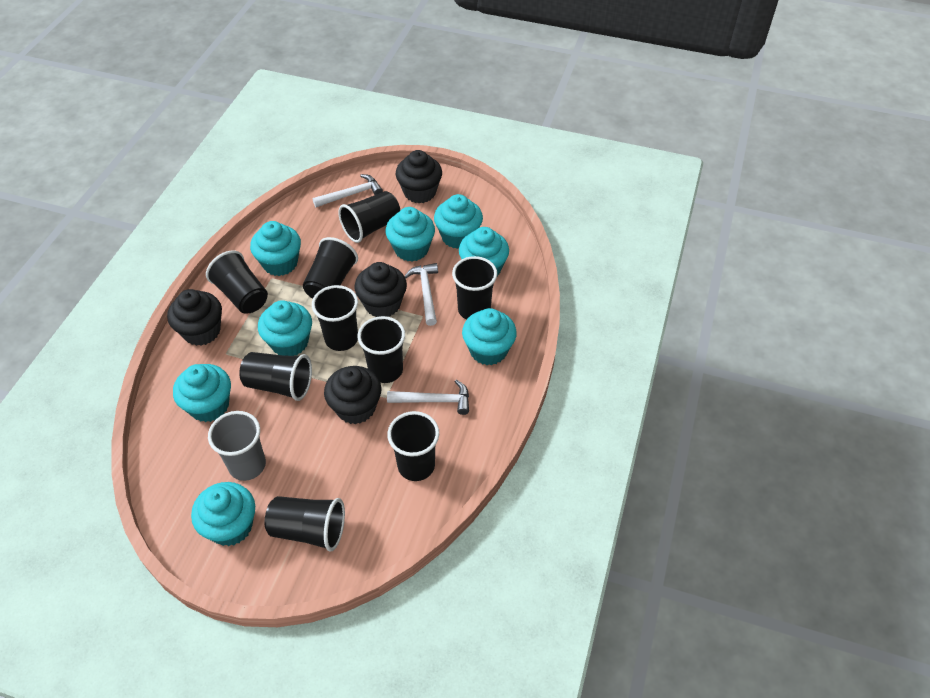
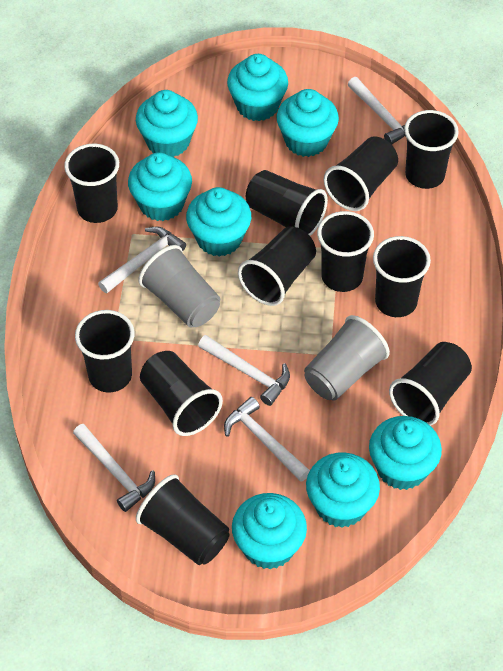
black cup: [206,250,268,314] [239,352,312,401] [265,496,345,551] [303,237,358,299] [312,285,358,351] [338,191,400,243] [358,316,405,383] [387,411,439,481] [452,256,497,320] = 9 -> [64,144,119,223] [75,310,134,393] [136,474,230,565] [140,351,223,436] [238,226,316,306] [246,170,328,236] [317,211,374,292] [324,136,398,211] [373,236,431,317] [389,342,472,426] [404,110,459,189] = 11
black cupcake: [167,289,222,346] [324,366,381,424] [354,262,407,317] [395,150,442,203] = 4 -> none = 0
grey cup: [208,411,266,481] = 1 -> [139,245,220,328] [304,315,390,400] = 2
white hammer: [313,174,383,207] [387,380,469,415] [404,263,438,326] = 3 -> [73,424,155,512] [98,226,186,293] [198,335,290,406] [224,397,310,482] [348,77,406,144] = 5

